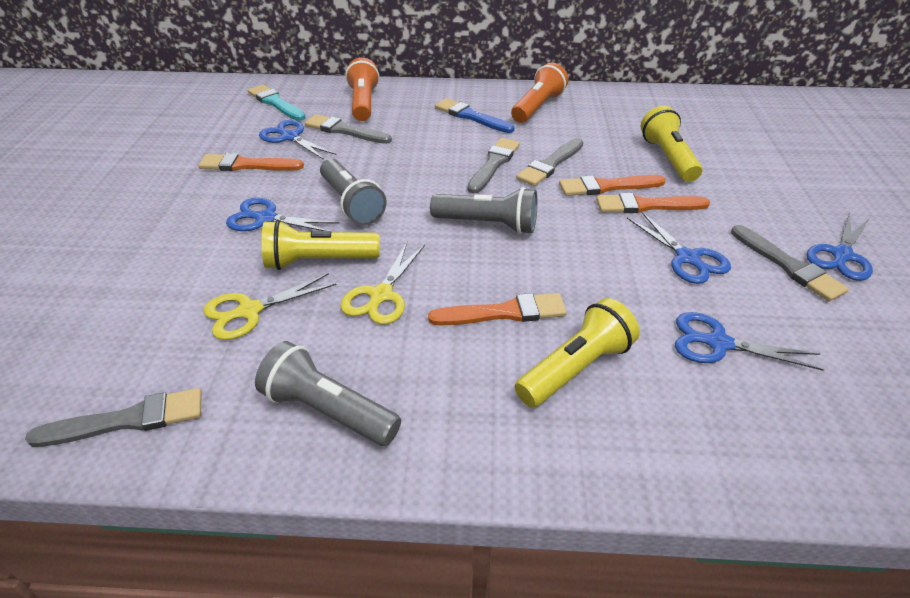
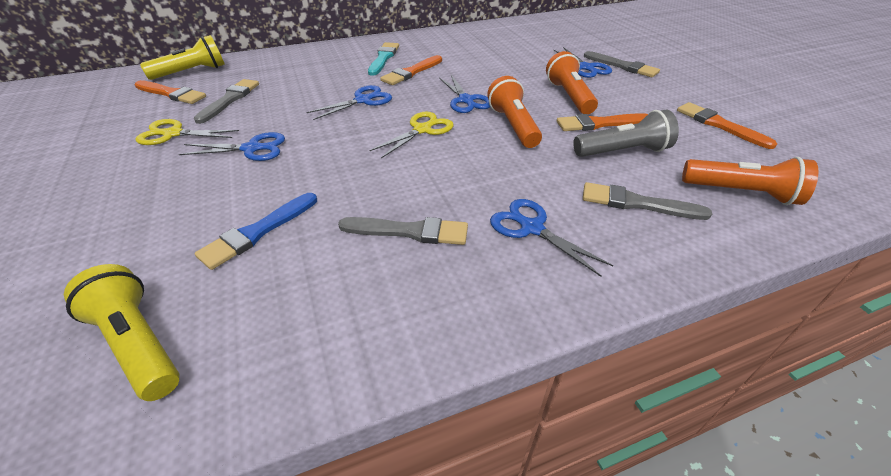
grey brush: [25,388,202,447] [305,114,392,144] [467,138,520,193] [516,138,583,186] [731,225,849,302] = 5 -> [194,79,259,124] [338,217,468,245] [583,182,712,220] [584,51,660,77] = 4
grey flashlight: [255,341,401,446] [320,159,387,225] [430,187,537,234] = 3 -> [573,110,679,157] = 1
orange flashlight: [345,58,380,121] [511,62,568,123] = 2 -> [487,76,542,148] [546,51,598,114] [682,157,818,205] = 3
yellow flashlight: [262,220,380,270] [515,298,640,408] [641,106,702,182] = 3 -> [64,264,180,401] [140,35,225,80] = 2

